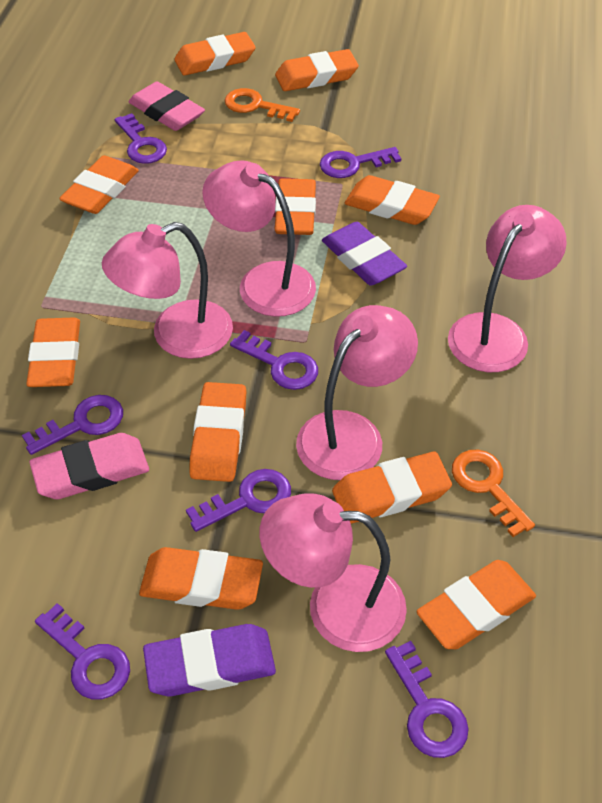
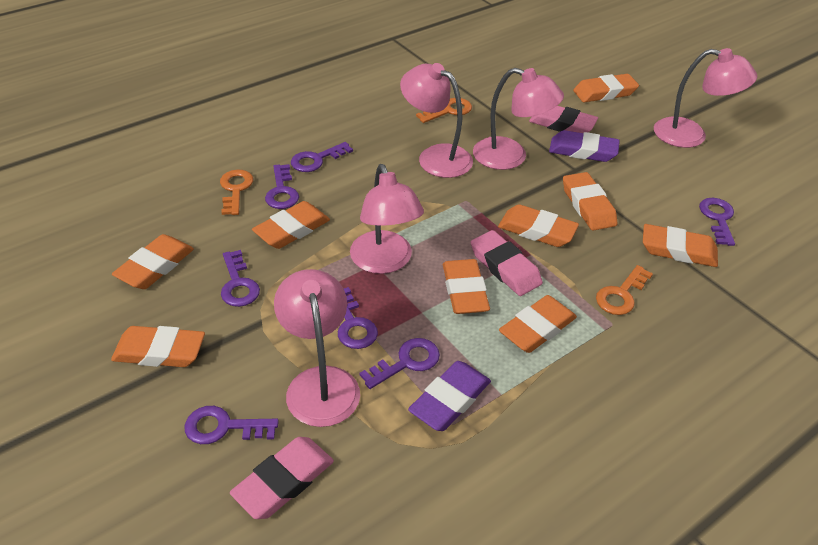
orange eraser: [26,317,80,387] [59,155,139,214] [139,547,263,610] [174,32,256,76] [189,382,246,482] [275,49,359,91] [275,178,316,235] [332,452,452,524] [344,175,440,225] [417,560,536,649] = 10 -> [111,326,205,367] [112,234,194,289] [252,201,330,249] [443,259,490,314] [498,204,579,247] [499,295,577,353] [563,172,618,231] [573,74,639,102] [643,224,718,267] = 9
orange key: [224,88,300,122] [452,450,535,537] = 2 -> [220,170,253,215] [416,98,472,123] [596,265,653,315] = 3
pink eraser: [29,433,149,499] [129,82,205,131] = 2 -> [230,437,334,519] [471,230,543,296] [529,106,598,133] = 3

